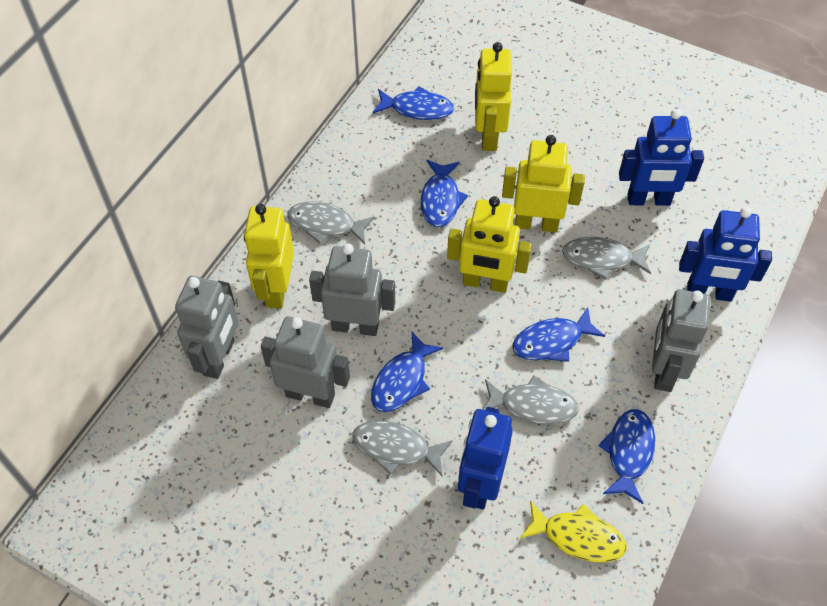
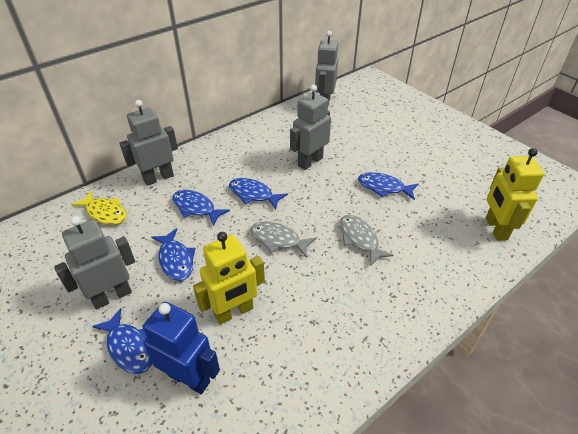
blue robot: [458,407,513,509] [619,109,704,206] [679,207,772,302] = 3 -> [143,302,220,394] = 1
grey fish: [287,202,375,244] [352,421,452,476] [483,376,579,424] [562,237,651,279] = 4 -> [250,221,316,257] [340,215,393,265] = 2
yellow robot: [244,204,294,309] [447,196,532,293] [475,42,512,151] [502,135,585,232] = 4 -> [193,232,265,325] [486,148,544,241] = 2

